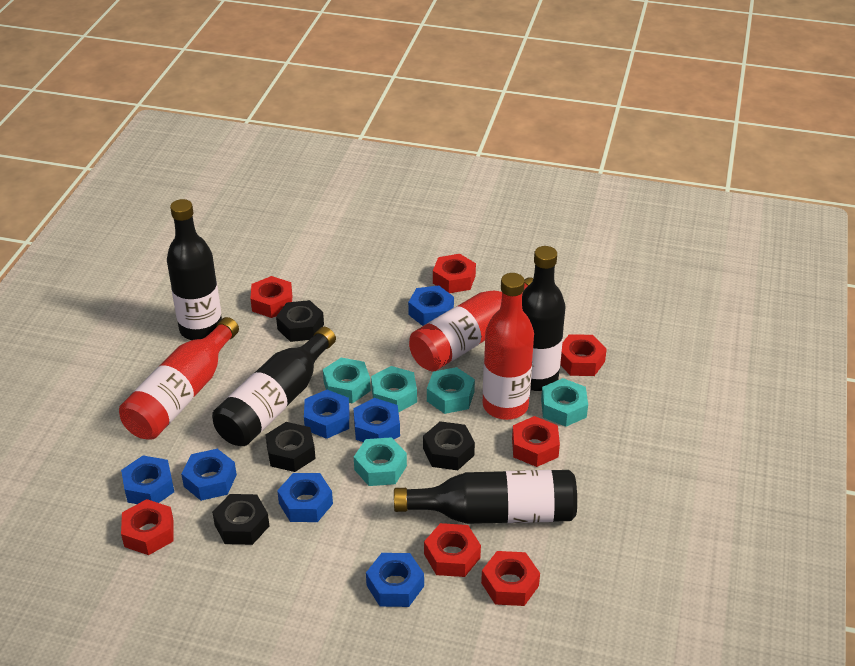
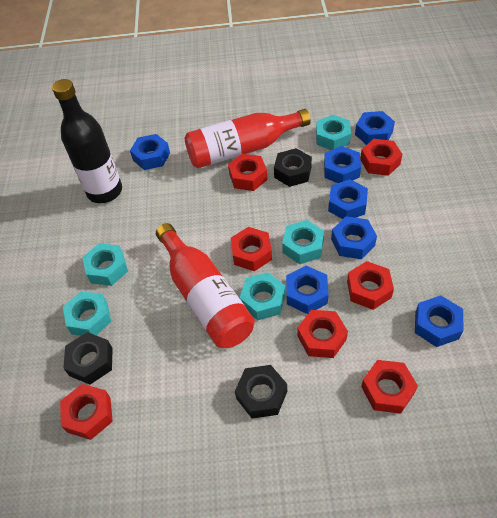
black bottle: [167,199,222,340] [212,327,336,446] [394,470,577,524] [522,246,566,391] = 4 -> [52,79,122,203] = 1
black nut: [212,494,269,545] [265,422,316,472] [276,300,324,342] [423,421,475,470] = 4 -> [63,332,113,384] [235,365,287,418] [274,148,312,187] = 3
red bottle: [119,317,239,440] [409,277,533,372] [483,273,534,420] = 3 -> [156,223,255,348] [185,109,311,168] = 2

